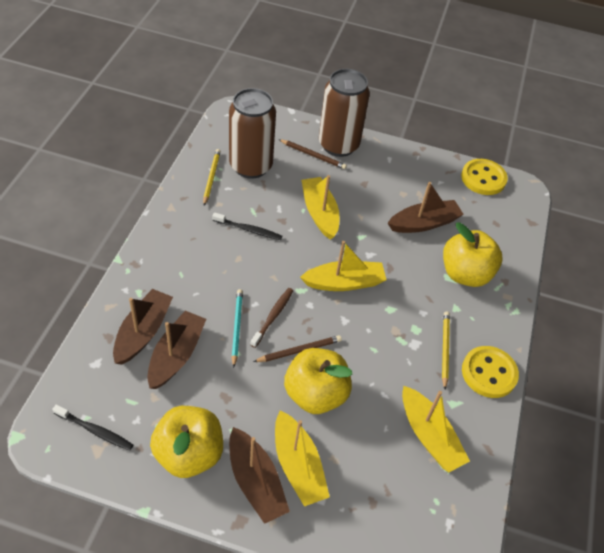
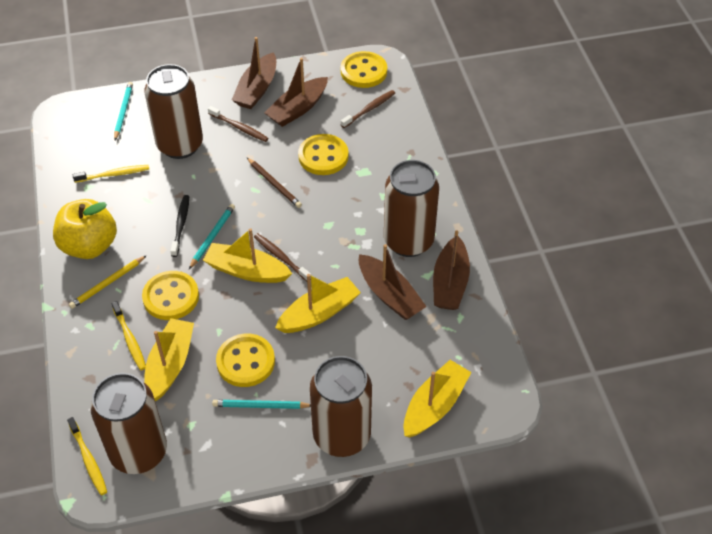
black toothbrush: [52,405,133,451] [212,212,282,240] = 2 -> [170,195,189,257] = 1
brown can: [229,88,276,179] [319,69,370,157] = 2 -> [91,373,167,474] [144,64,203,159] [310,356,372,457] [384,160,439,257] = 4
brown pencil: [253,335,342,362] [279,139,347,169] = 2 -> [247,158,302,208] = 1
brown toothbrush: [250,288,293,348] = 1 -> [208,106,268,142] [254,233,311,281] [341,90,395,128] = 3
turquoise pencil: [232,289,243,368] = 1 -> [114,82,133,140] [189,204,235,269] [212,400,311,409] = 3
yellow apple: [150,406,223,478] [284,348,352,414] [443,222,502,287] = 3 -> [53,199,117,259] = 1
yellow button: [461,159,508,195] [462,346,519,398] = 2 -> [142,271,199,320] [216,334,275,387] [298,134,349,175] [341,51,387,88] = 4
yellow pencil: [203,149,221,206] [442,311,450,389] = 2 -> [69,255,147,309] = 1
yellow toothbrush: none = 0 -> [67,417,107,495] [73,165,149,183] [112,301,146,370] = 3

